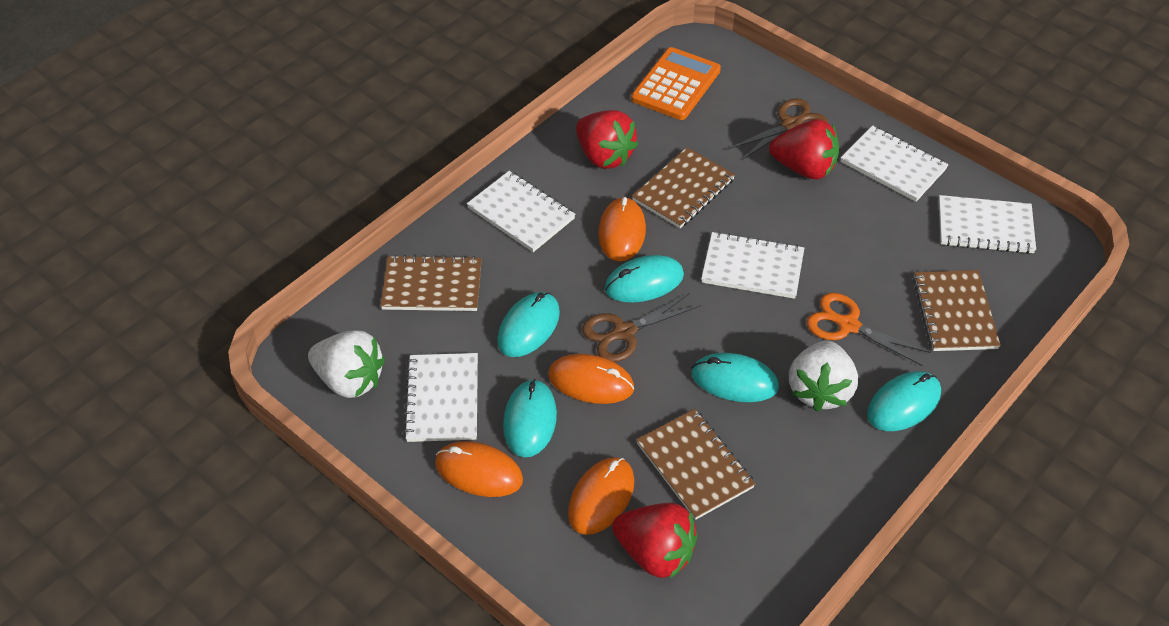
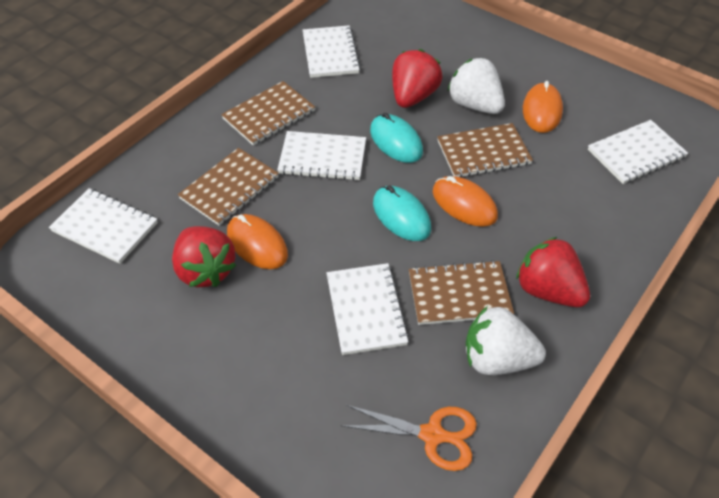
brown scissors: [582,293,701,362] [729,98,828,160] = 2 -> none = 0
orange calculator: [631,47,721,120] = 1 -> none = 0
orange mouse: [435,441,523,497] [548,354,634,404] [568,457,634,535] [598,197,646,261] = 4 -> [227,214,288,269] [433,176,498,227] [523,81,563,133] = 3
turquoise mouse: [497,292,560,357] [503,379,557,457] [605,255,684,303] [692,353,779,402] [867,371,941,431] = 5 -> [370,113,423,163] [373,186,431,241] = 2

